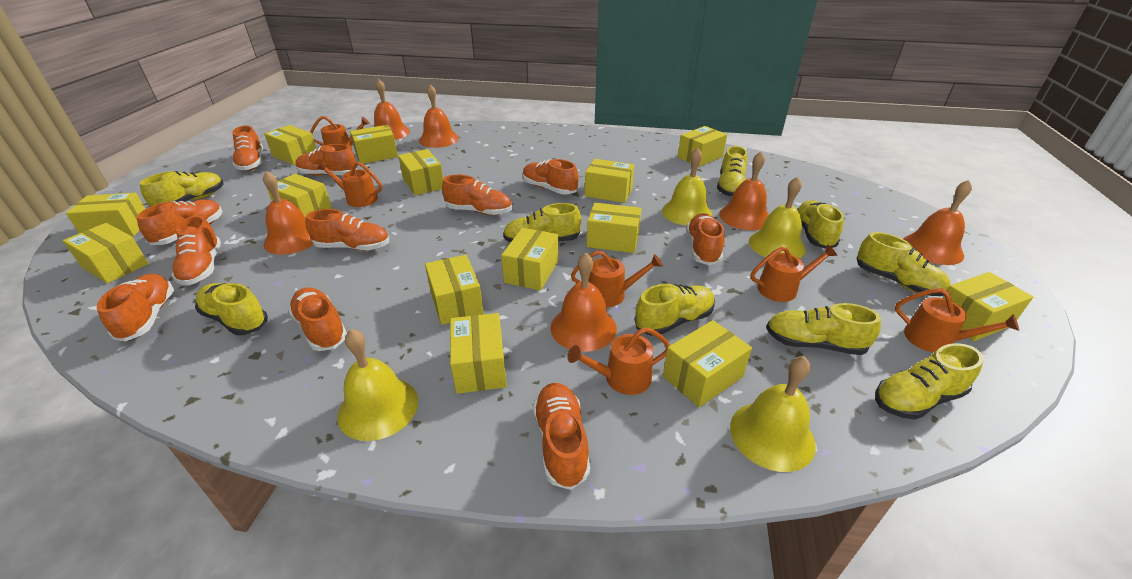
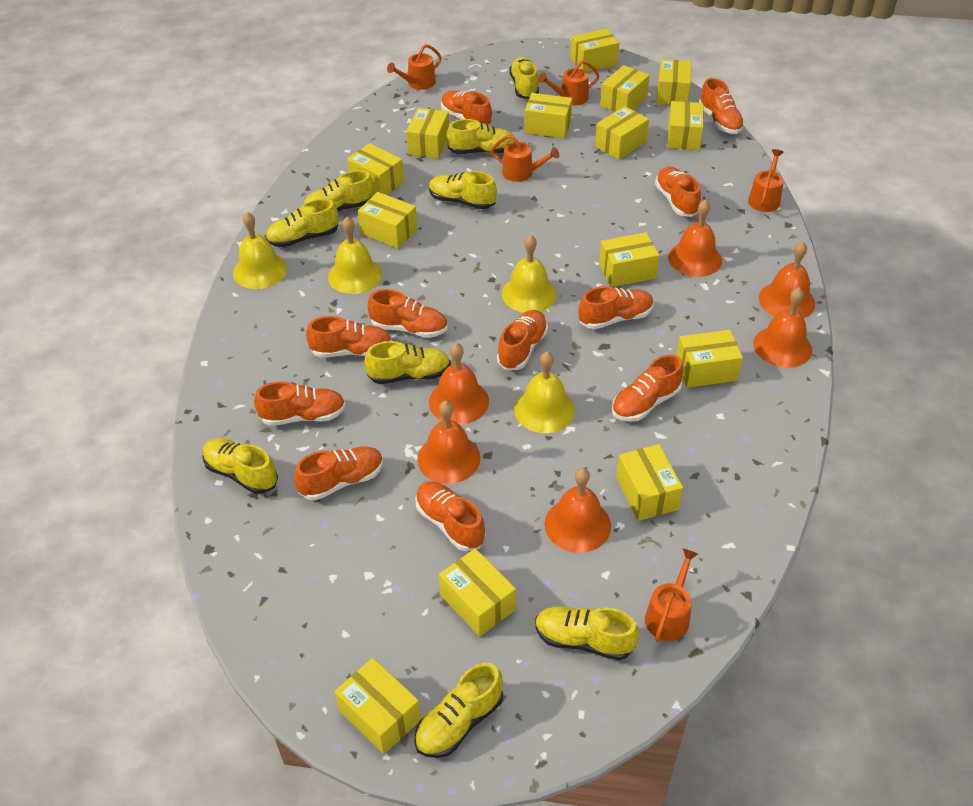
orange watering can: [310,116,370,150] [317,161,382,207] [567,327,670,395] [571,250,663,307] [751,244,837,302] [895,288,1019,353] = 6 -> [387,44,442,90] [491,134,559,182] [538,60,600,105] [645,549,698,642] [748,149,784,212] = 5

